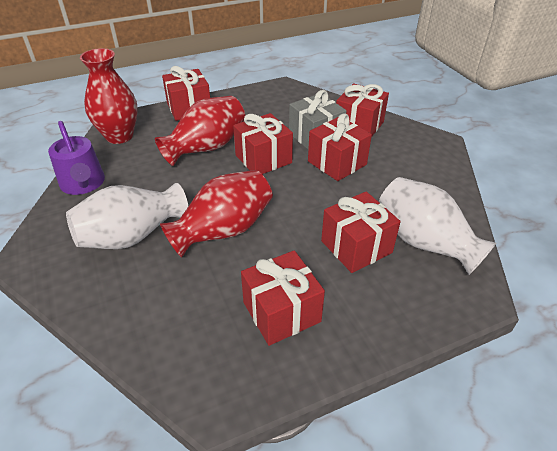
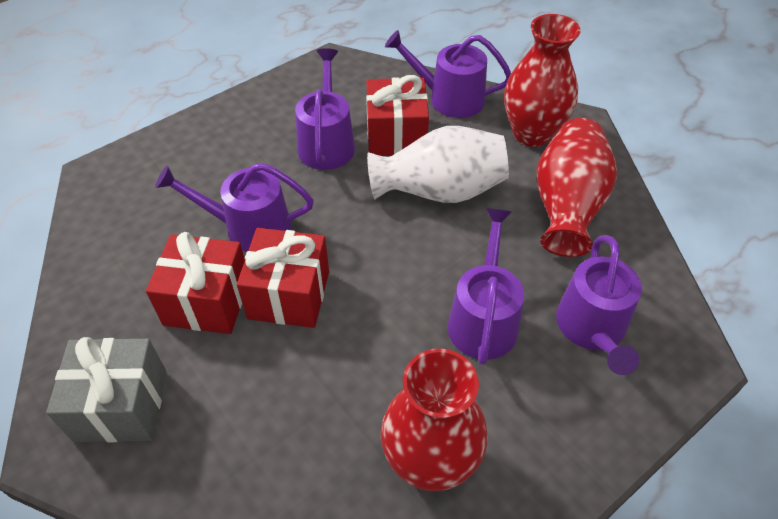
purple watering can: [48,121,105,195] = 1 -> [155,163,314,252] [295,48,355,170] [385,30,511,118] [448,209,524,365] [556,235,642,375] = 5
red gift: [162,66,210,121] [233,113,293,174] [241,250,325,346] [308,113,372,181] [321,192,401,273] [336,83,389,136] = 6 -> [146,232,245,334] [237,228,329,328] [366,75,429,156] = 3
white vase: [66,183,188,249] [379,177,496,275] = 2 -> [367,126,509,203] = 1

